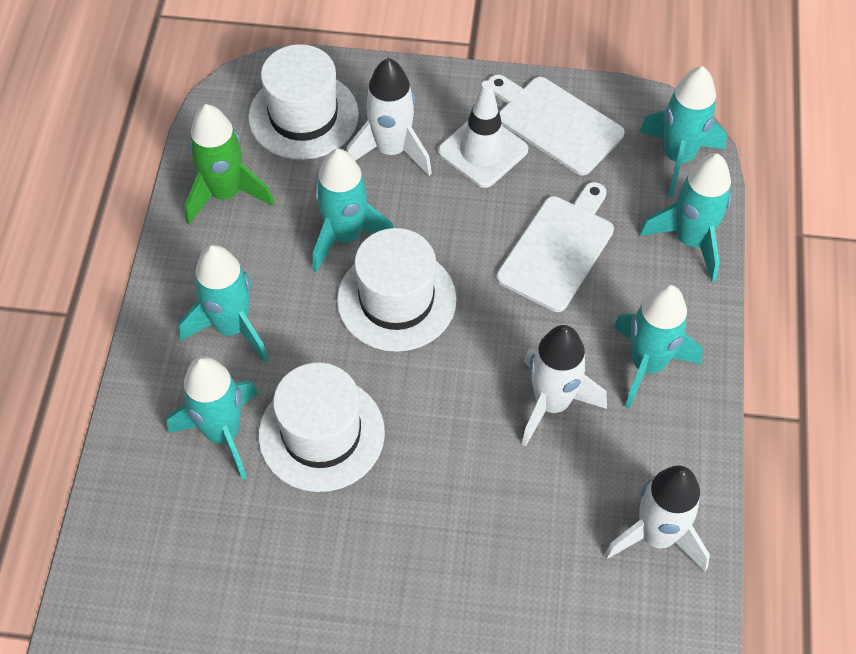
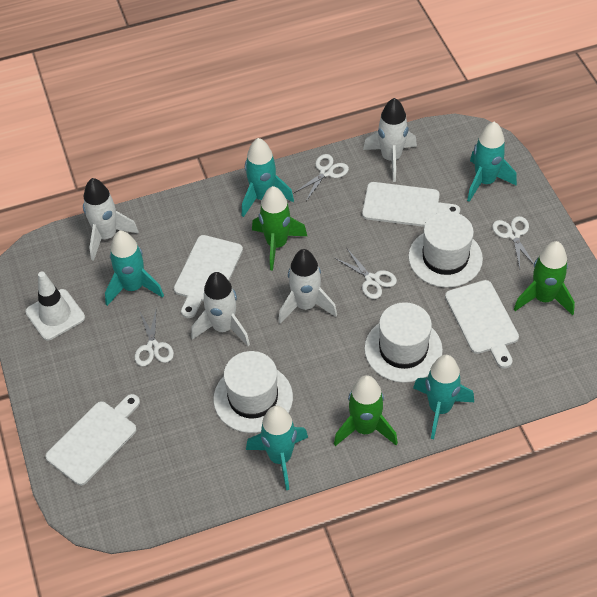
green rocket: [185,104,274,225] = 1 -> [252,186,307,270] [334,375,398,446] [514,241,575,316] = 3
turquoise rocket: [167,356,258,480] [179,245,269,362] [313,149,394,272] [613,284,703,409] [639,66,727,197] [640,153,732,282] = 6 -> [105,231,164,306] [242,138,294,217] [246,406,308,490] [413,355,474,439] [467,121,517,202] = 5
white cutting board: [488,75,625,175] [496,182,614,312] = 2 -> [45,394,140,485] [174,235,243,318] [362,182,460,227] [445,280,519,368] = 4
white rocket: [346,58,432,176] [522,325,607,447] [604,465,710,572] = 3 -> [83,178,139,261] [191,272,250,346] [278,249,337,324] [363,98,417,182] = 4
white scissors: none = 0 -> [134,307,174,366] [294,154,349,201] [335,249,397,299] [492,216,534,268] = 4

